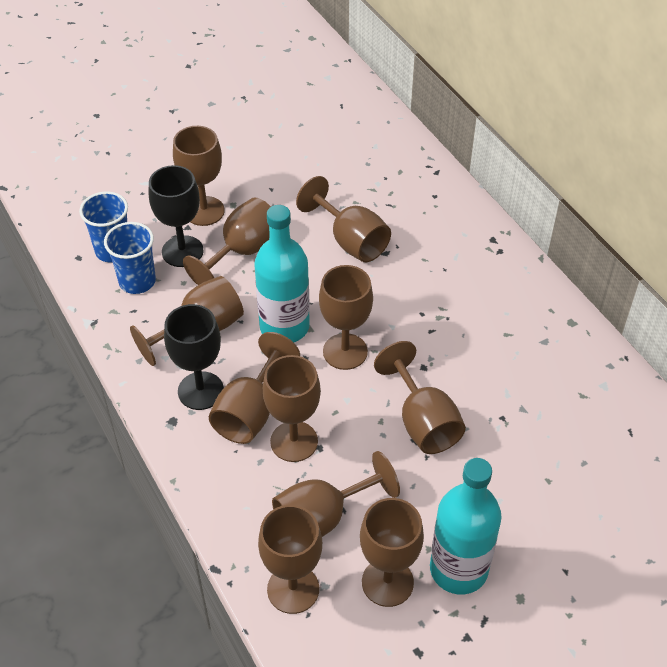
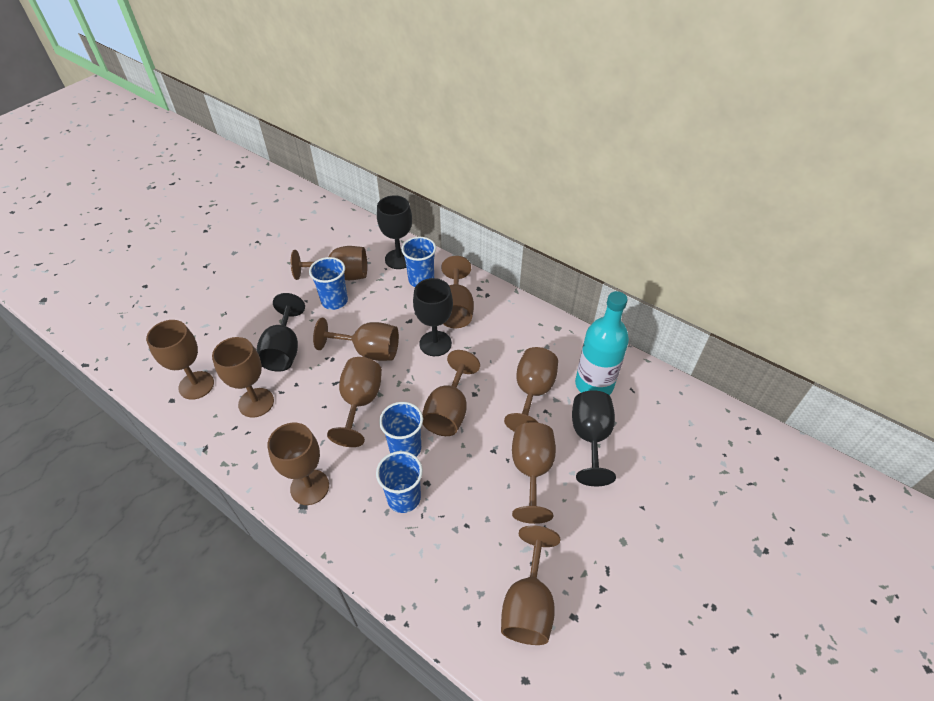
black goblet: [149,165,204,267] [164,304,224,410] = 2 -> [257,293,305,372] [377,195,412,269] [413,278,453,356] [572,390,616,486] = 4
blue cup: [79,191,128,262] [104,222,156,294] = 2 -> [309,257,348,310] [376,451,423,513] [379,402,423,457] [401,237,436,287] = 4
turquoise bottle: [254,205,310,342] [430,458,502,594] = 2 -> [575,291,629,395] = 1

